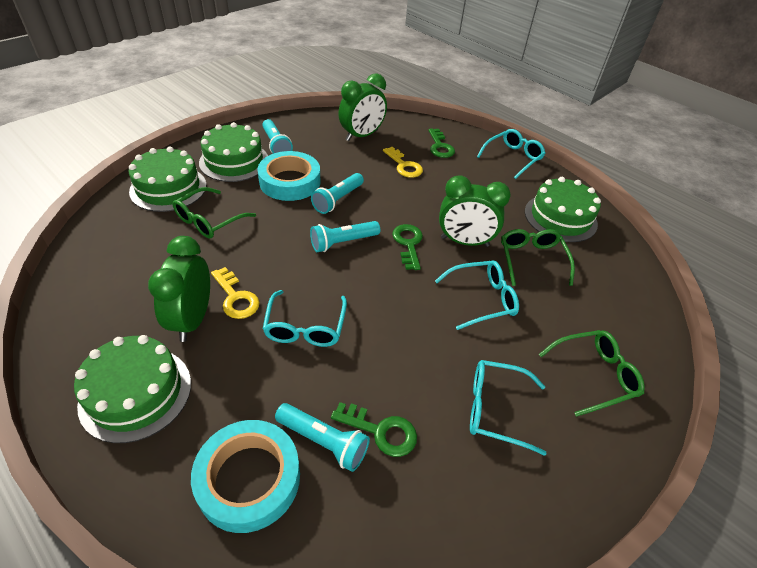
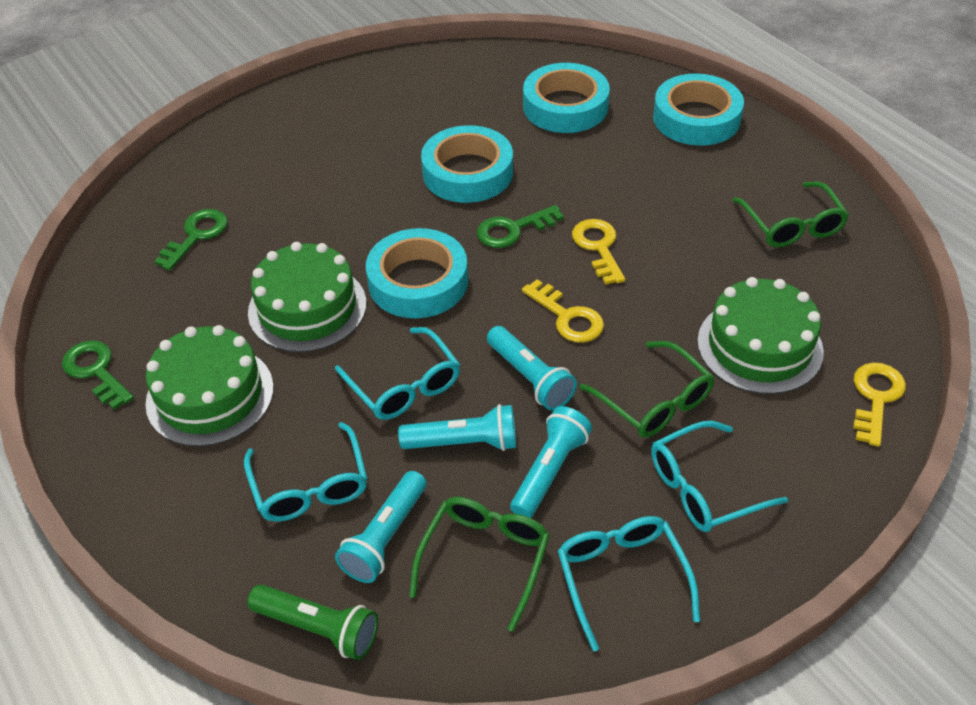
green cake: [74,335,191,443] [128,147,206,212] [199,122,268,182] [525,177,601,242] = 4 -> [145,325,274,447] [248,242,366,352] [697,277,824,394] = 3
green clock: [148,236,210,342] [338,73,387,141] [439,175,511,247] = 3 -> none = 0
green flashlight: none = 0 -> [247,584,378,660] = 1
turquoise tape: [191,420,300,533] [257,151,321,201] = 2 -> [366,228,468,318] [421,125,513,203] [523,63,610,133] [653,74,744,146] = 4
yellow key: [211,267,260,319] [383,147,423,178] = 2 -> [522,279,604,343] [572,219,625,285] [853,363,906,447] = 3

